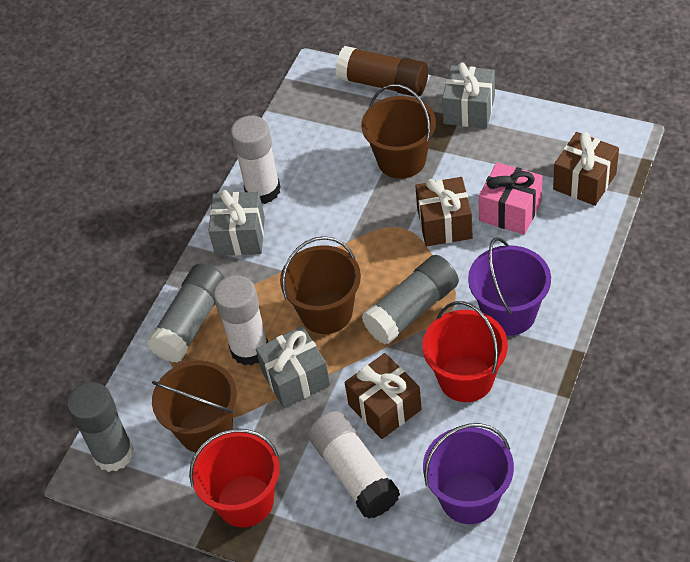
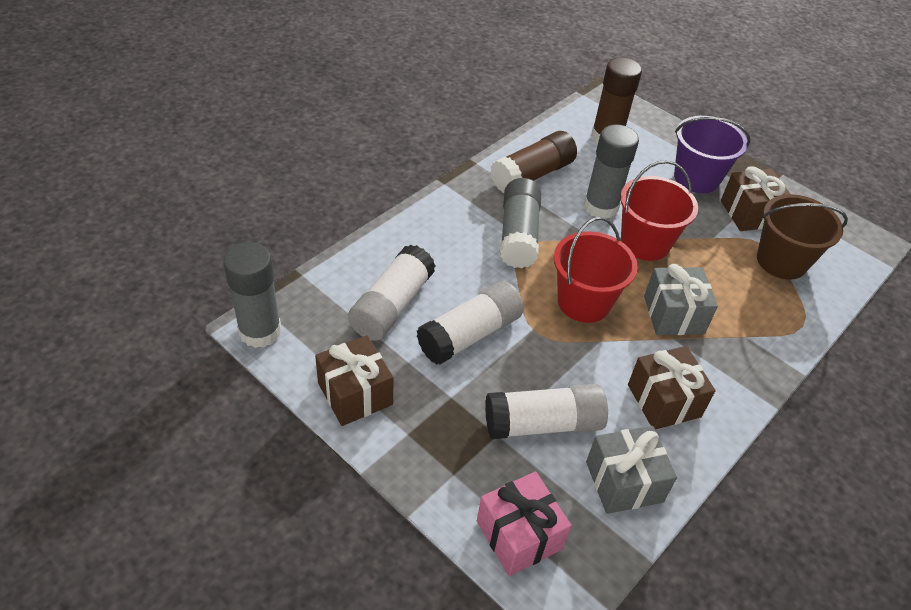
brown bucket: [152,360,237,452] [280,236,361,334] [361,84,436,179] = 3 -> [757,194,848,280] = 1
brown glue stick: [336,46,428,97] = 1 -> [490,131,577,193] [591,57,642,143] = 2
grey gift: [209,190,265,256] [256,326,330,408] [442,63,495,129] = 3 -> [586,426,677,514] [644,264,718,335] = 2
purple bucket: [423,423,514,524] [468,237,551,336] = 2 -> [674,116,750,193] = 1

